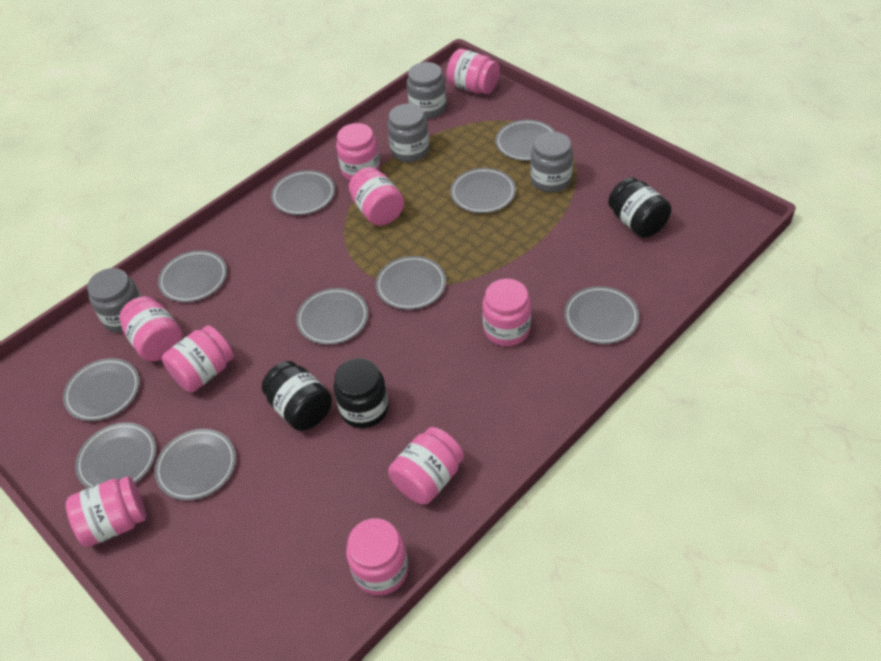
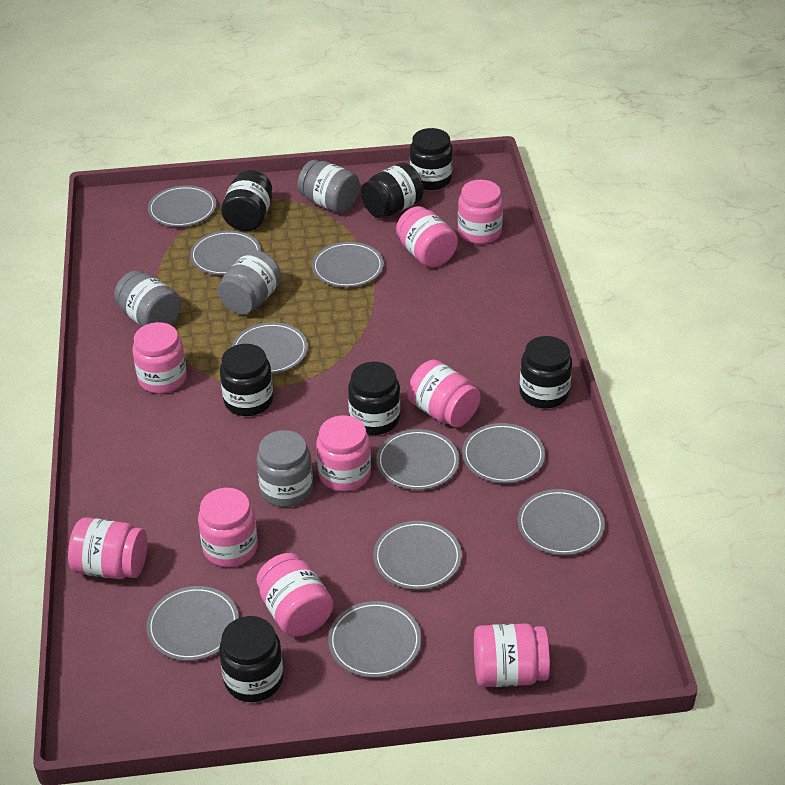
black jar: [262,361,332,431] [333,358,389,428] [608,177,671,238] = 3 -> [219,616,284,702] [220,344,273,416] [221,170,272,231] [348,362,400,435] [361,162,424,218] [410,128,453,190] [520,336,572,408] = 7

